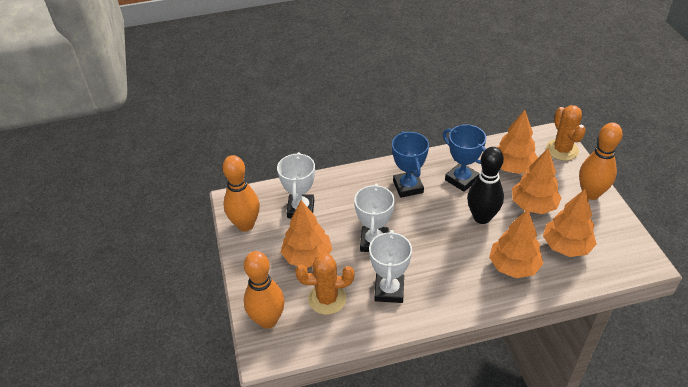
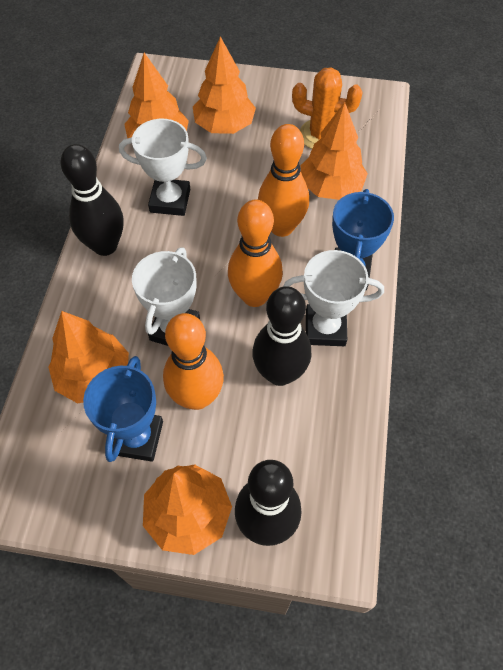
black bowling pin: [467,147,504,224] = 1 -> [60,144,124,256] [235,460,302,546] [252,286,311,386] = 3
orange cactus: [295,253,354,315] [546,105,586,161] = 2 -> [292,67,363,149] = 1

